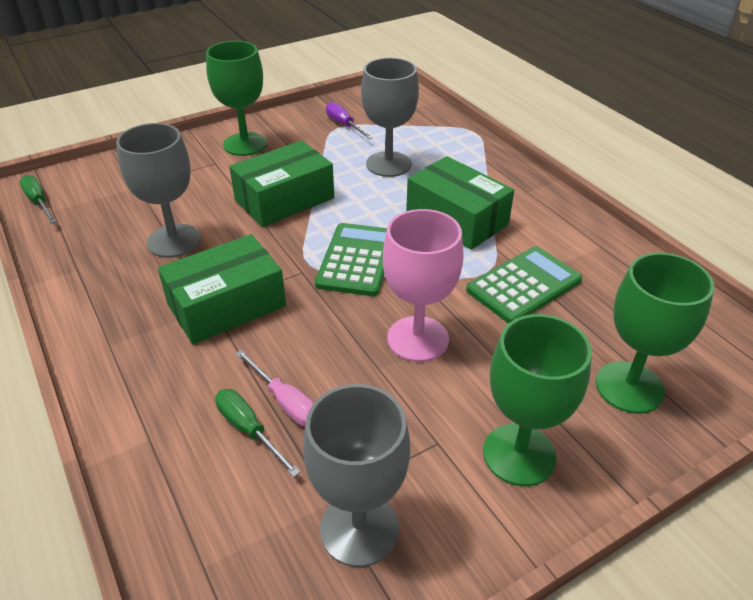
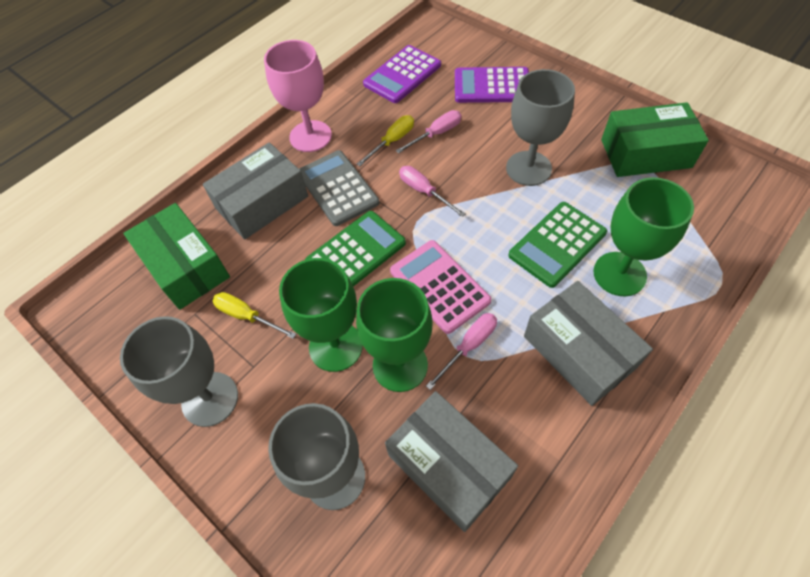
green box: [158,234,286,344] [229,140,334,227] [406,156,514,250] = 3 -> [123,203,230,310] [601,102,709,177] = 2
green screwdriver: [19,175,56,223] [215,389,301,477] = 2 -> none = 0
grey box: none = 0 -> [203,142,308,240] [385,391,518,532] [524,281,653,406] = 3
grey calculator: none = 0 -> [299,150,379,226] = 1
pink calculator: none = 0 -> [390,240,491,334] = 1
pink screwdriver: [235,350,314,426] = 1 -> [396,110,461,154] [399,166,465,217] [426,313,497,390] = 3
purple calculator: none = 0 -> [363,45,441,103] [455,67,529,103] = 2
purple screwdriver: [326,102,373,139] = 1 -> none = 0
yellow screwdriver: none = 0 -> [213,292,296,339] [357,115,414,166] = 2

